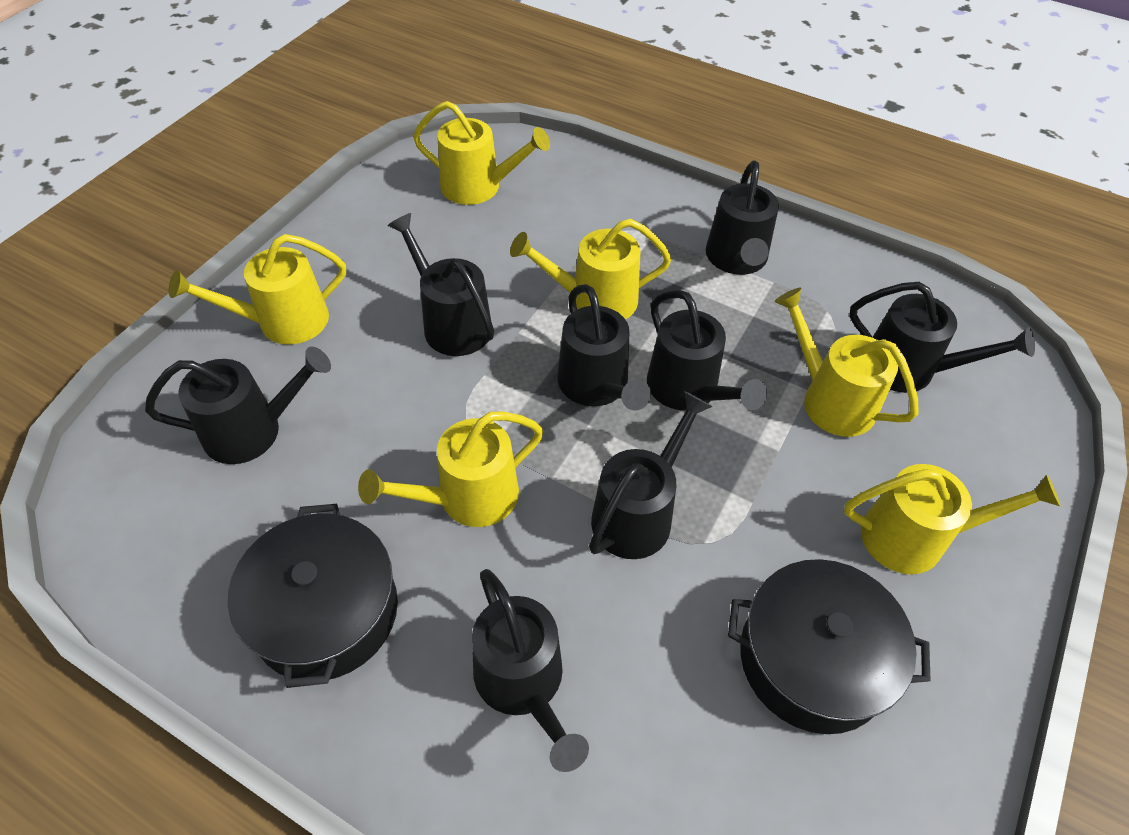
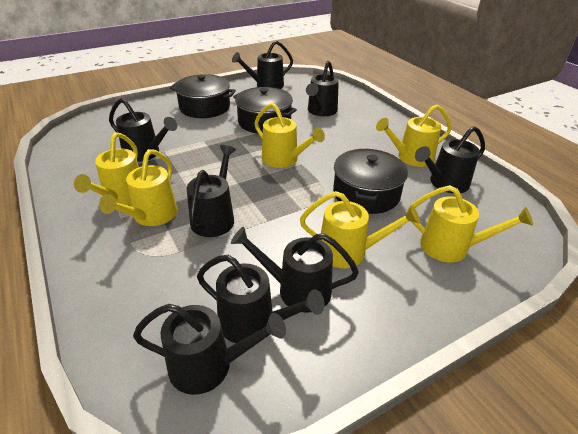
black pot: [228,504,398,688] [728,559,931,734] = 2 -> [170,74,236,118] [233,87,297,134] [333,149,408,214] = 3

